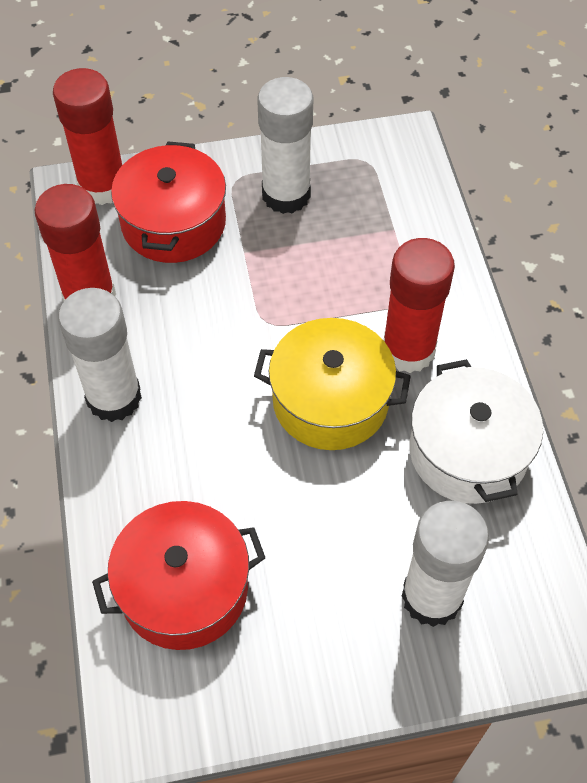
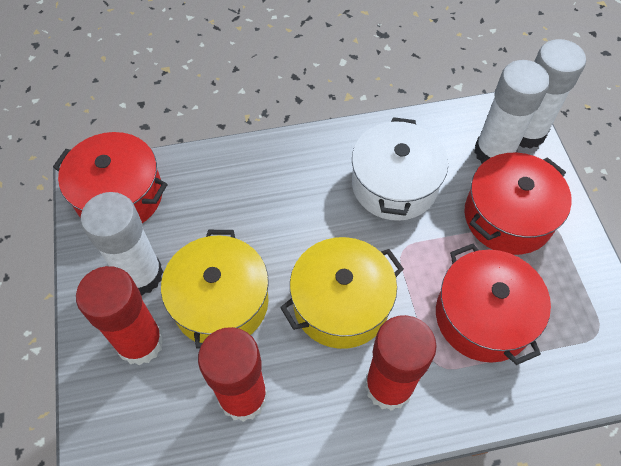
red pot: [92,501,265,650] [111,141,226,263] = 2 -> [53,132,167,223] [436,244,551,365] [464,153,572,255] = 3
yellow pot: [254,318,411,450] = 1 -> [161,230,269,348] [280,237,404,349] = 2

